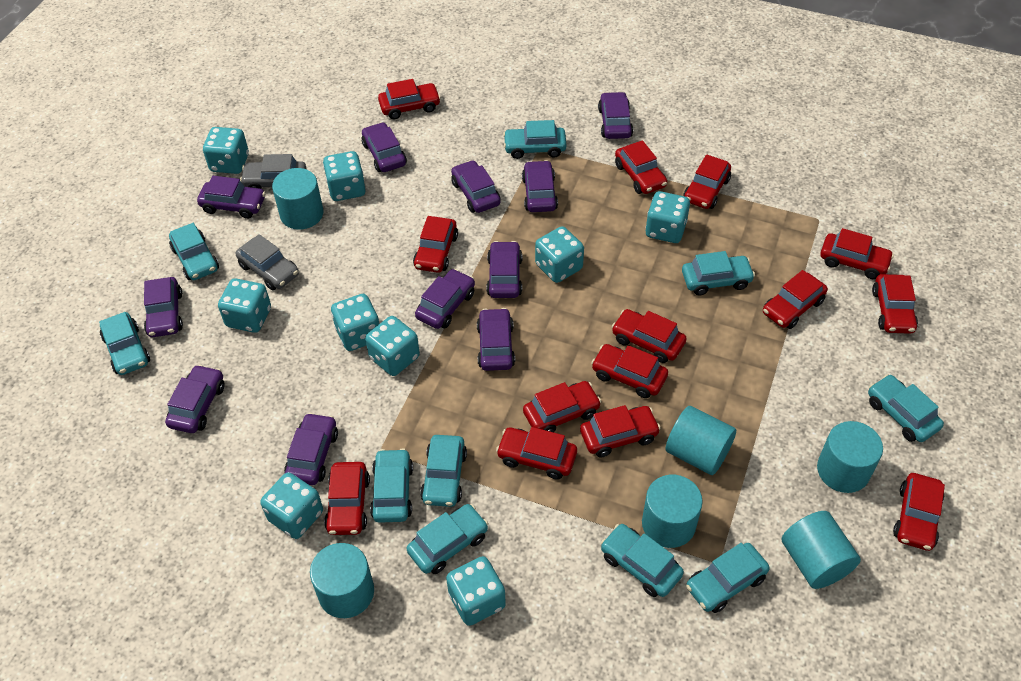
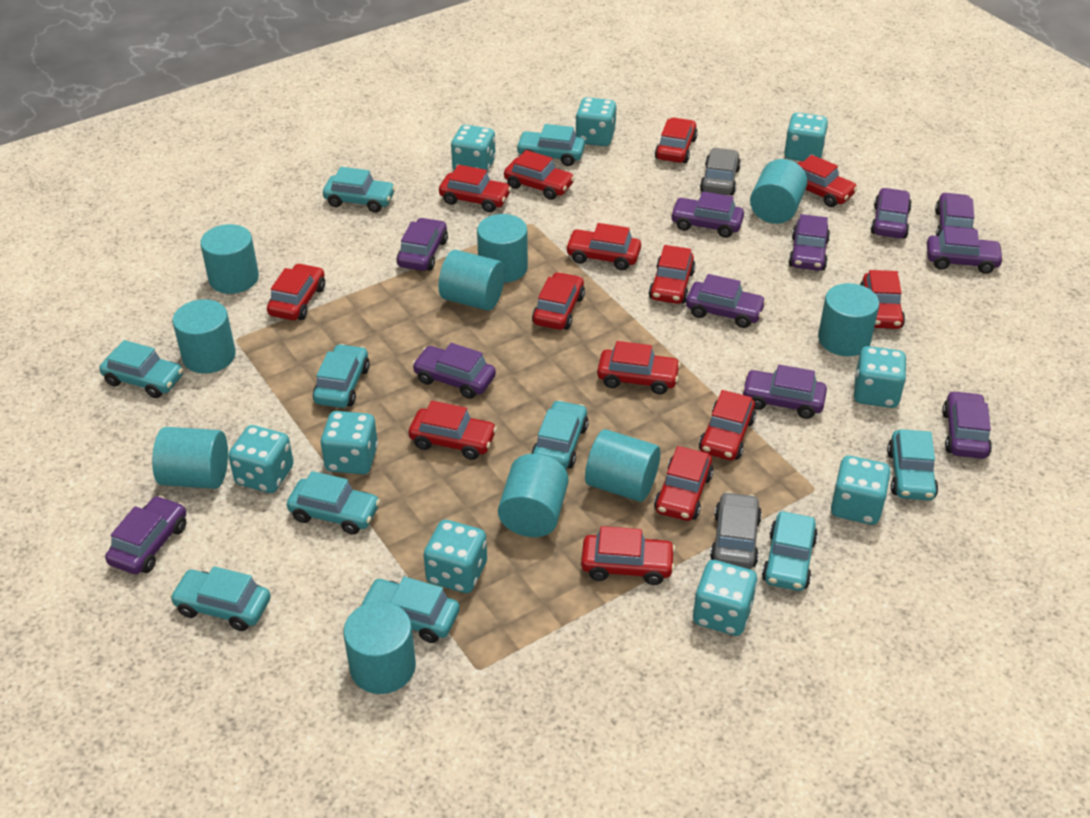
turquoise cylinder: [272,168,324,230] [310,543,374,618] [642,475,703,548] [666,406,736,475] [782,511,861,589] [817,421,883,493] = 6 -> [152,427,228,489] [172,299,236,374] [200,224,259,294] [343,601,416,694] [438,250,505,311] [477,214,528,283] [498,454,569,537] [585,429,660,502] [750,159,808,224] [818,283,879,356] = 10

